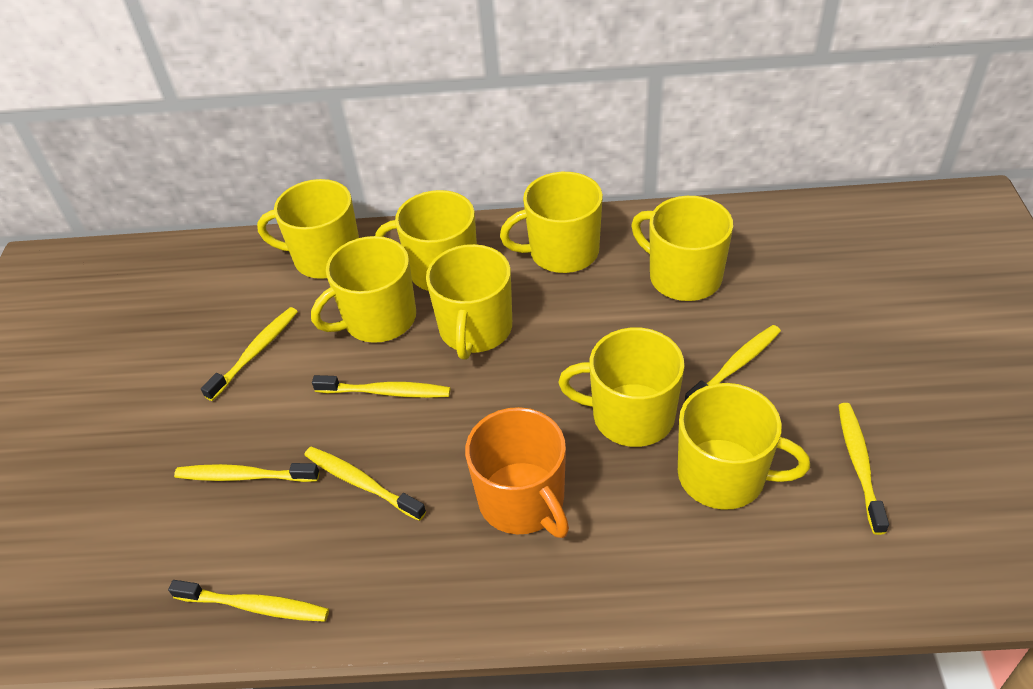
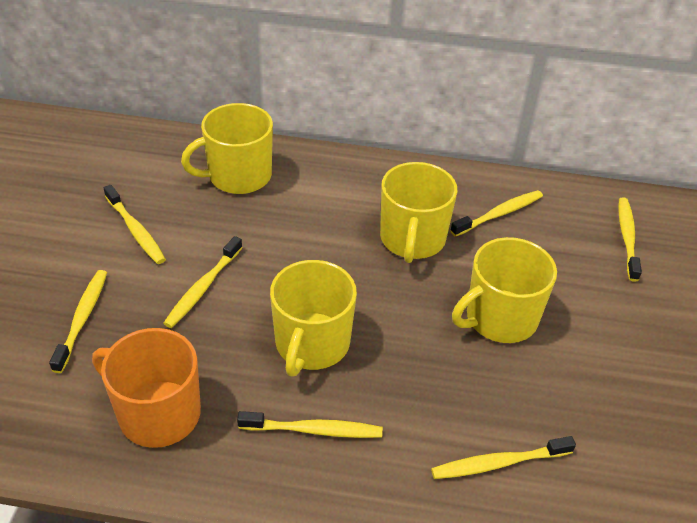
yellow mug: [257,179,359,279] [311,236,416,343] [375,190,477,291] [426,244,512,360] [500,172,603,273] [558,327,685,447] [631,196,733,301] [678,383,810,510] = 8 -> [181,103,273,194] [270,260,357,377] [380,162,457,263] [452,237,557,343] = 4

